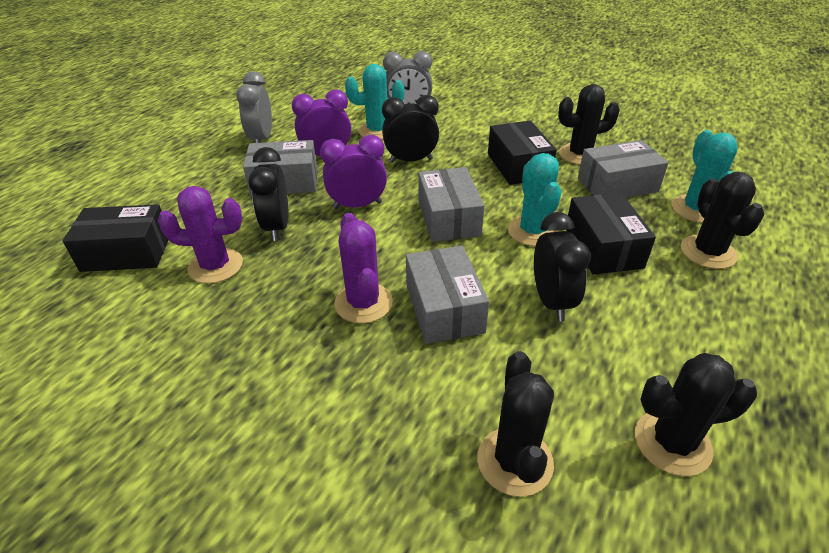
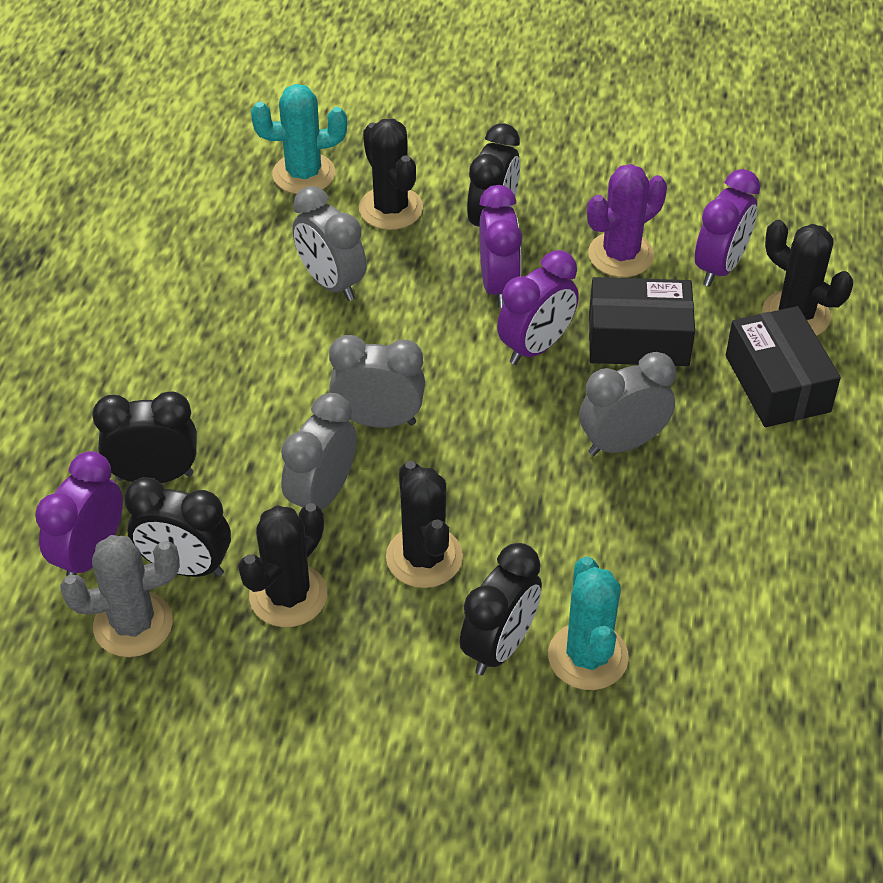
black box: [63,204,168,272] [488,121,557,185] [566,193,656,275] = 3 -> [589,277,695,366] [726,306,841,427] = 2
black clock: [248,147,288,241] [382,95,439,163] [534,212,591,322] = 3 -> [92,391,197,483] [124,477,231,577] [460,543,542,675] [467,123,520,227] = 4
grey box: [243,140,317,196] [406,246,489,344] [418,167,484,242] [578,140,669,198] = 4 -> none = 0
grey cactus: none = 0 -> [60,535,180,657] = 1
grey clock: [236,71,272,143] [383,51,432,104] = 2 -> [281,393,357,510] [293,186,367,301] [329,335,425,428] [579,352,676,456] = 4
purple cactus: [158,186,243,284] [334,213,393,324] = 2 -> [587,164,667,277] = 1
purple clock: [292,90,351,156] [320,135,387,209] = 2 -> [35,451,123,576] [479,185,522,308] [497,250,579,365] [695,169,760,287] = 4
turquoise cactus: [345,64,404,139] [508,153,561,246] [672,130,738,223] = 3 -> [251,84,347,194] [548,557,629,690] = 2

